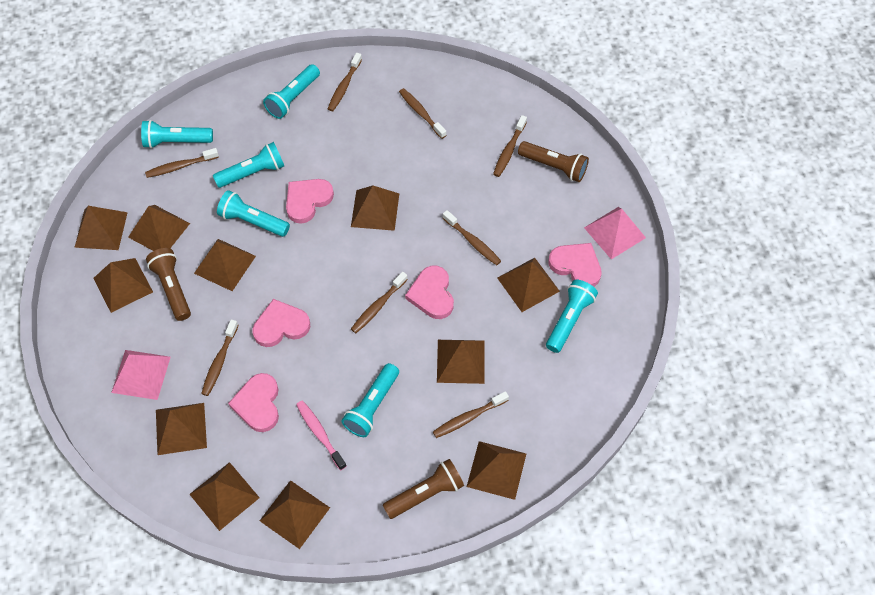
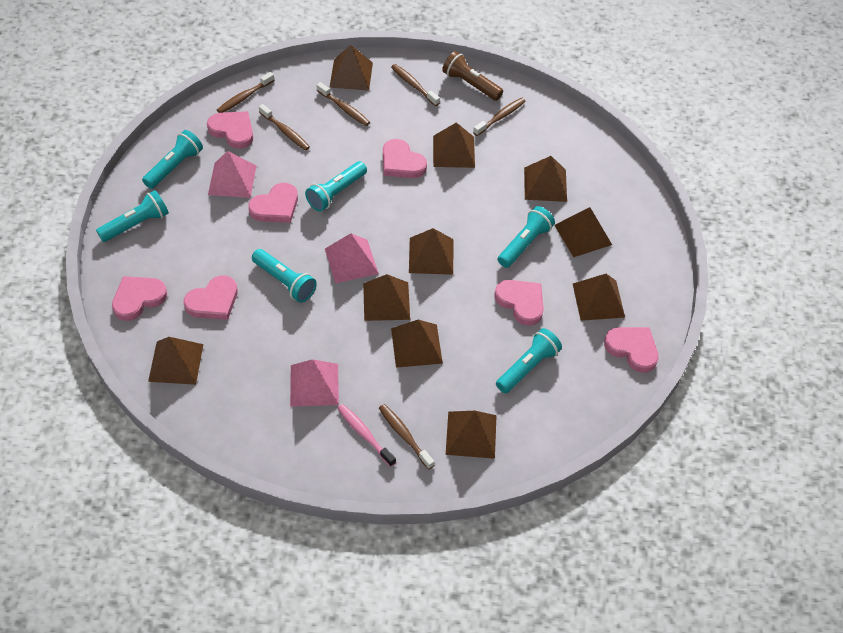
brown flashlight: [146,248,191,321] [383,459,464,519] [518,141,589,182] = 3 -> [442,51,503,101] = 1
brown pyramid: [74,206,128,250] [93,258,153,313] [128,205,190,251] [156,403,207,455] [189,462,260,531] [194,239,256,291] [260,480,330,549] [351,186,399,231] [437,340,485,384] [467,441,526,500] [497,258,560,312] = 11 -> [148,337,204,385] [329,45,373,91] [363,274,410,321] [391,320,443,368] [409,228,453,275] [433,122,475,168] [446,411,497,459] [524,156,567,202] [554,207,612,257] [573,274,625,321] = 10
brown toothbrush: [145,148,219,178] [201,319,239,396] [328,53,362,111] [351,272,408,333] [399,88,447,139] [433,391,509,438] [443,210,501,265] [493,115,527,177] = 8 -> [217,72,274,113] [259,104,310,151] [317,82,370,126] [379,404,434,470] [391,64,440,106] [473,97,526,136] = 6
pink heart: [228,373,279,432] [252,299,310,347] [286,179,334,224] [405,266,454,319] [548,243,602,287] = 5 -> [112,276,167,321] [184,275,238,320] [207,111,253,149] [248,183,298,223] [383,139,427,178] [494,280,544,326] [604,327,659,373] = 7
pink pyramid: [111,350,171,400] [584,207,646,259] = 2 -> [208,151,256,198] [290,359,339,407] [325,233,379,283] = 3

